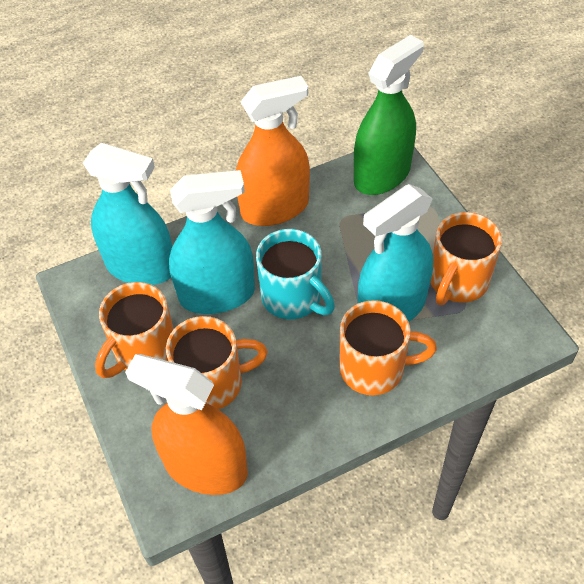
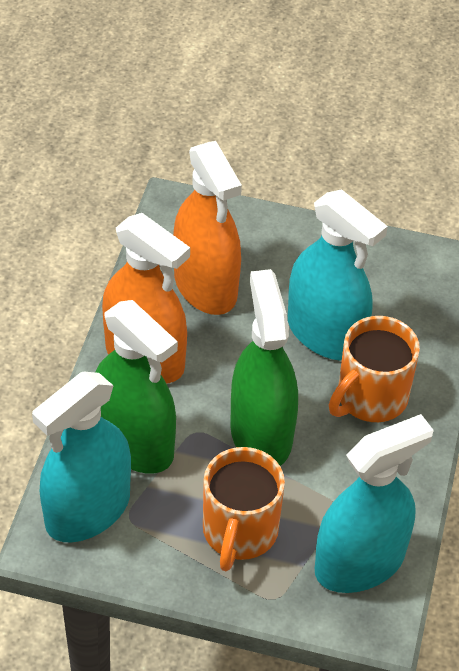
green spray bottle: [354,35,424,195] = 1 -> [95,300,178,473] [230,269,298,466] = 2
orange mug: [95,282,174,378] [166,316,268,409] [340,300,437,395] [431,212,502,305] = 4 -> [203,447,285,571] [329,316,420,422] = 2
turquoise mug: [256,229,335,319] = 1 -> none = 0

